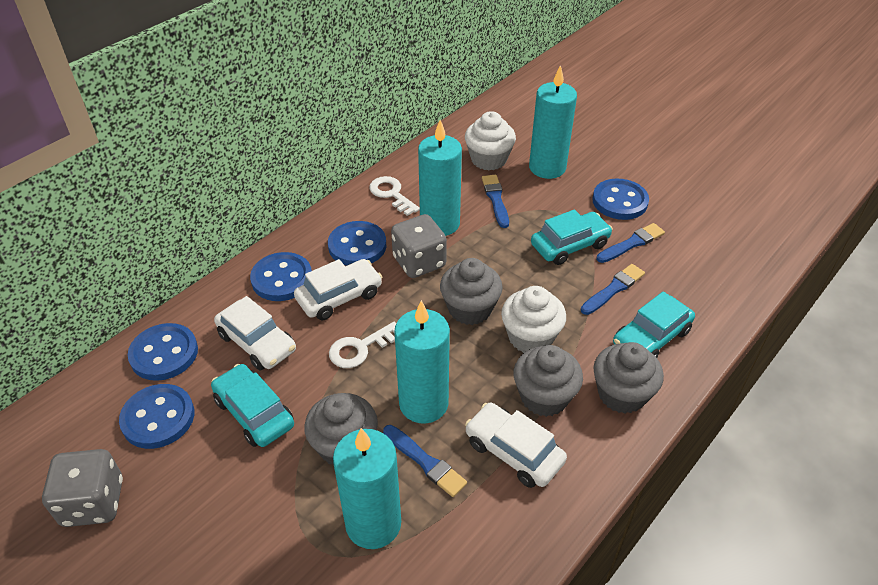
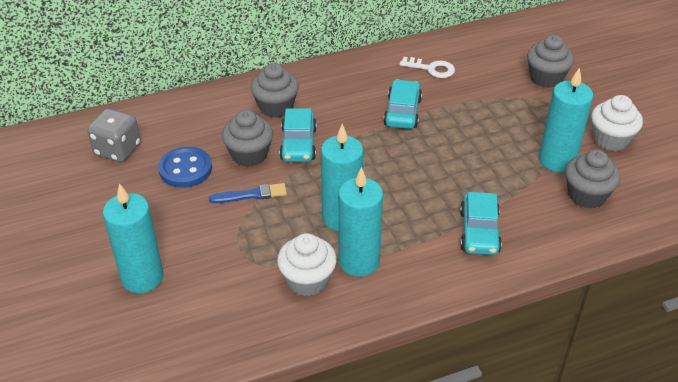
blue brush: [383,425,467,497] [482,175,509,228] [581,264,645,315] [597,223,665,263] = 4 -> [209,183,287,203] = 1
blue button: [119,384,194,449] [128,323,198,381] [250,252,312,301] [328,221,386,266] [592,179,649,220] = 5 -> [158,147,212,188] = 1
grey dice: [42,449,123,527] [391,214,447,278] = 2 -> [87,109,141,162] = 1
white car: [214,296,296,370] [294,259,382,320] [465,403,567,488] = 3 -> none = 0
white key: [329,322,397,368] [369,176,420,216] = 2 -> [400,57,455,78] = 1

